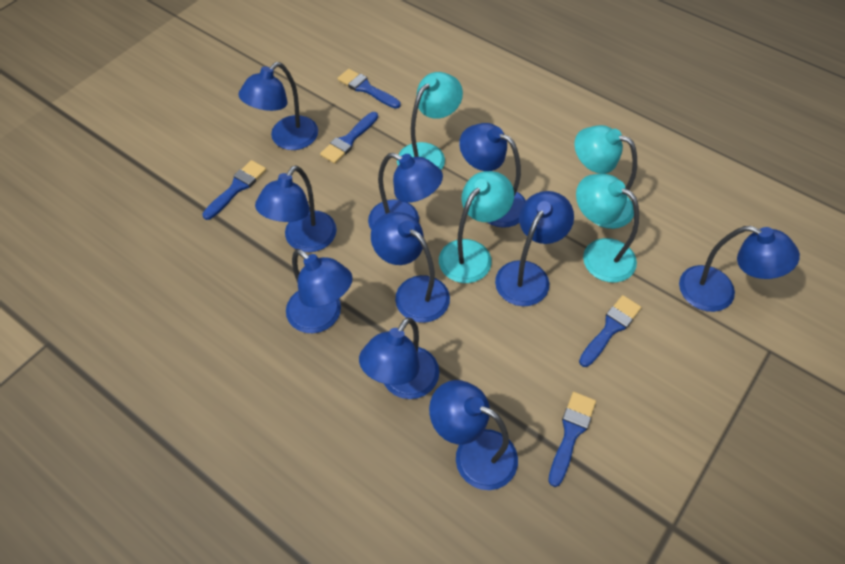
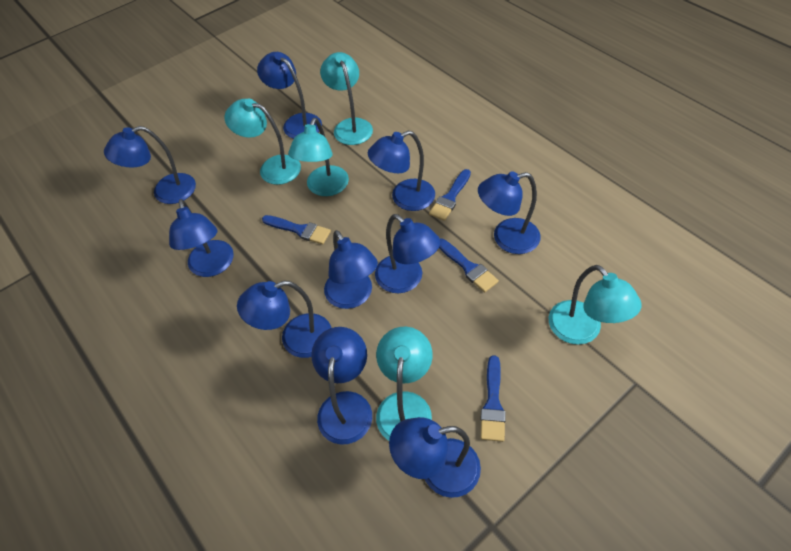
blue brush: [203,160,266,220] [320,112,378,164] [337,69,401,109] [548,392,596,487] [579,295,641,367] = 5 -> [262,215,331,244] [429,169,471,221] [439,238,499,292] [481,355,506,442] = 4
turquoise lamp: [397,72,463,170] [439,171,514,283] [574,125,637,229] [576,174,639,282] = 4 -> [224,98,301,185] [288,118,349,196] [320,52,373,145] [376,327,433,440] [549,265,641,345] = 5

